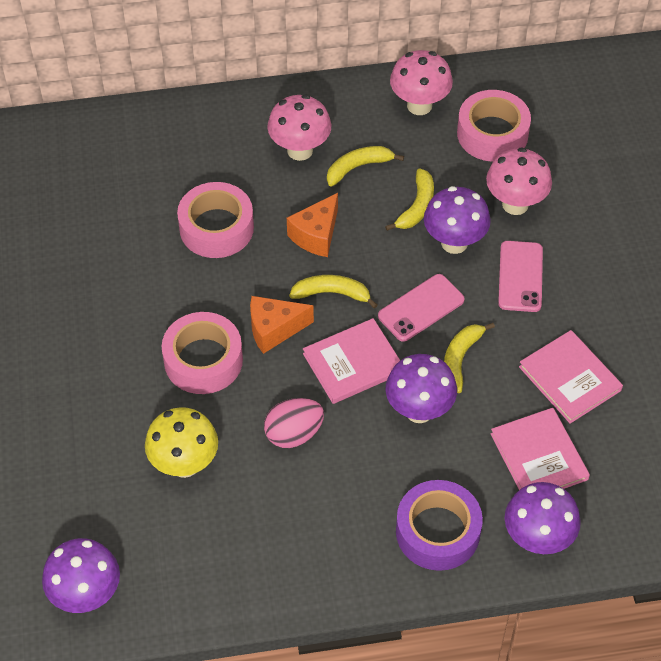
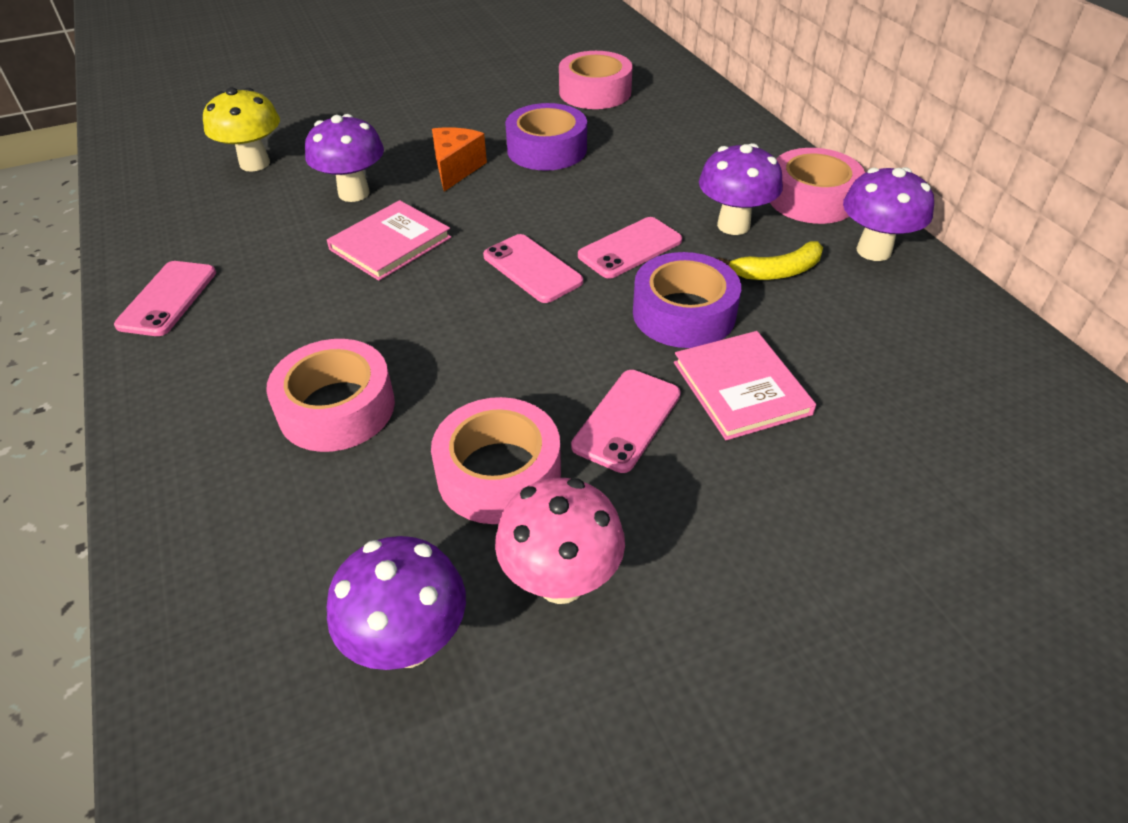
orange cheese: [250,296,314,354] [287,193,338,257] = 2 -> [432,127,487,192] = 1
pink book: [303,318,400,404] [491,408,590,490] [519,330,623,424] = 3 -> [327,200,451,281] [674,331,816,440] = 2
pink egg: [264,398,324,448] = 1 -> none = 0
pink mushroom: [268,94,331,161] [390,50,453,115] [486,148,552,215] = 3 -> [495,478,625,604] = 1
pink phone: [378,274,465,342] [498,241,543,312] = 2 -> [114,261,216,336] [483,234,583,303] [571,370,681,473] [578,217,682,279] = 4
pink tape: [162,312,243,394] [177,182,254,258] [457,90,531,162] = 3 -> [266,339,395,452] [431,397,561,524] [559,51,633,109] [770,148,865,224] = 4
purple tape: [396,480,483,571] = 1 -> [505,103,587,171] [633,252,741,348] = 2
yellow banana: [289,275,378,309] [327,146,404,187] [385,168,434,231] [444,323,495,393] = 4 -> [718,241,823,280] = 1

